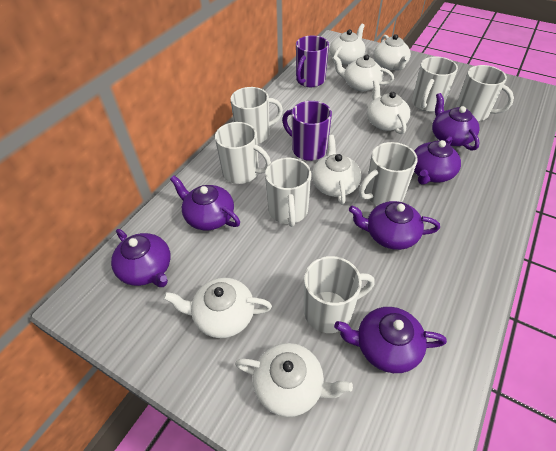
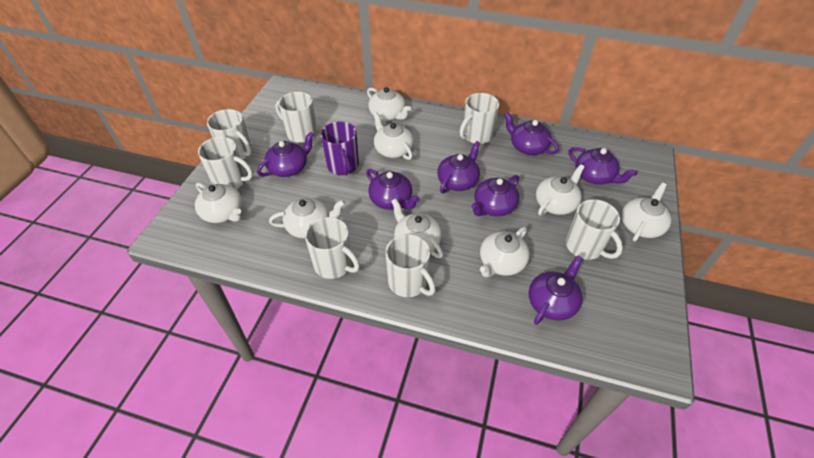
purple mug: [282,101,332,161] [296,35,329,87] = 2 -> [320,121,359,175] = 1
purple teapot: [111,229,171,287] [170,176,240,230] [334,307,447,373] [349,201,440,250] [414,136,461,185] [432,93,480,150] = 6 -> [257,131,314,177] [366,169,420,210] [437,141,480,193] [471,175,519,216] [504,112,559,155] [529,255,583,325] [568,147,637,185] = 7
white teapot: [164,278,272,338] [235,343,353,417] [312,135,361,205] [330,24,366,65] [332,54,394,91] [367,80,411,134] [373,34,411,70] = 7 -> [195,182,242,223] [269,198,345,239] [367,87,411,121] [373,112,414,160] [391,198,443,259] [480,227,530,278] [536,164,584,216] [622,182,671,242] = 8

